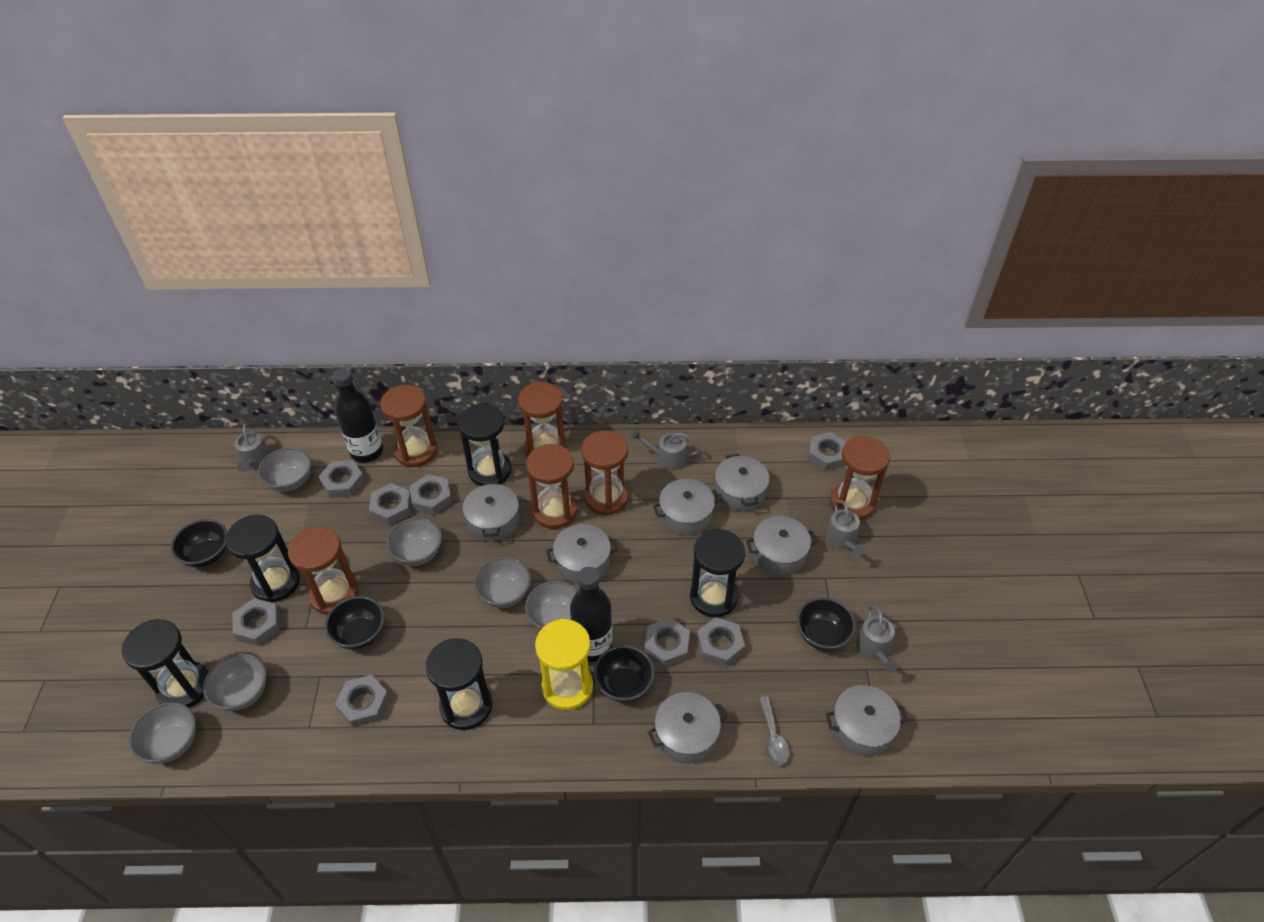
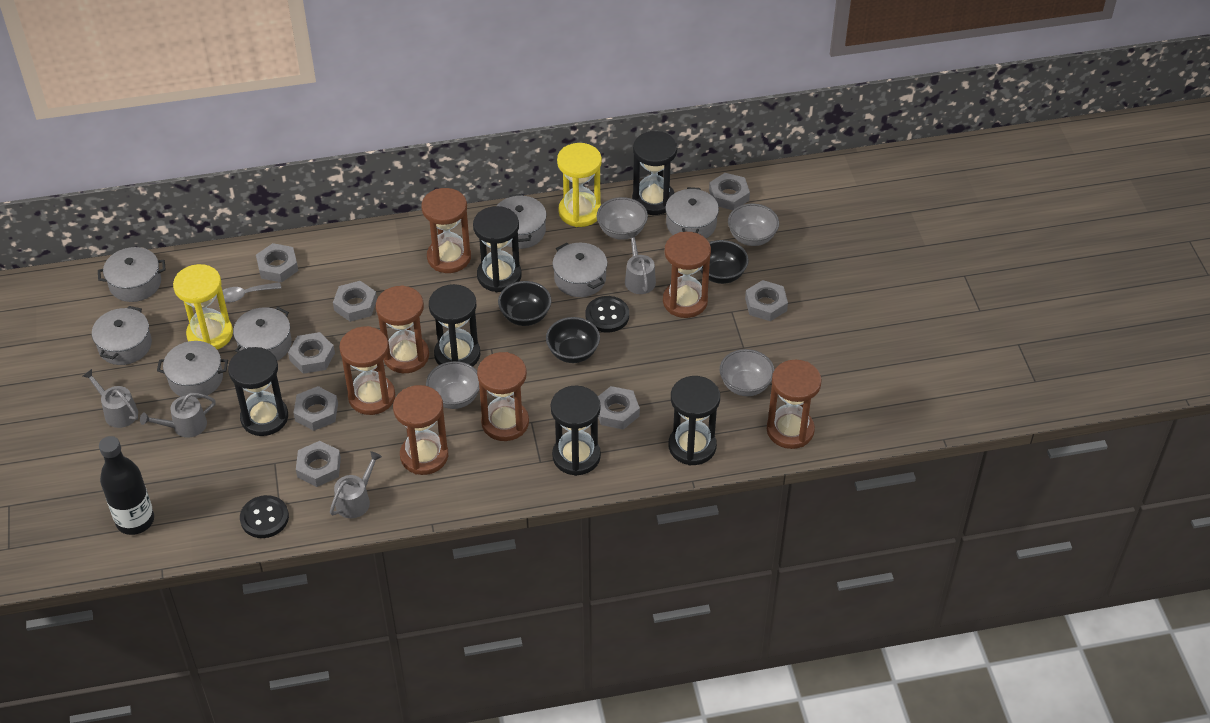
black bottle: [333,368,383,463] [570,567,613,662] = 2 -> [99,436,154,535] = 1
black bowl: [171,519,227,568] [325,596,384,649] [594,645,654,702] [797,597,856,651] = 4 -> [498,281,551,326] [546,317,600,363] [700,240,749,284] = 3
black button: none = 0 -> [240,495,289,538] [586,296,629,332] = 2
black hourglass: [121,619,208,708] [225,515,300,603] [426,638,492,730] [458,404,511,486] [690,529,745,617] = 5 -> [228,347,288,436] [429,284,480,366] [473,206,522,292] [551,385,601,476] [632,131,677,215] [669,376,720,465] = 6
brown hourglass: [288,526,359,615] [380,385,437,467] [518,382,567,457] [526,444,577,529] [581,431,628,515] [830,435,890,520] = 6 -> [339,326,395,415] [376,285,429,373] [393,385,448,475] [421,188,471,273] [477,352,529,441] [663,232,711,318] [767,360,822,449] = 7
grey bowl: [129,702,196,764] [203,653,267,711] [258,448,311,492] [386,517,442,566] [474,557,531,608] [525,581,578,630] = 6 -> [426,361,480,409] [597,197,648,240] [720,349,775,396] [728,203,779,246] = 4
yellow hourglass: [535,619,593,710] = 1 -> [173,264,233,349] [557,143,602,227] = 2

